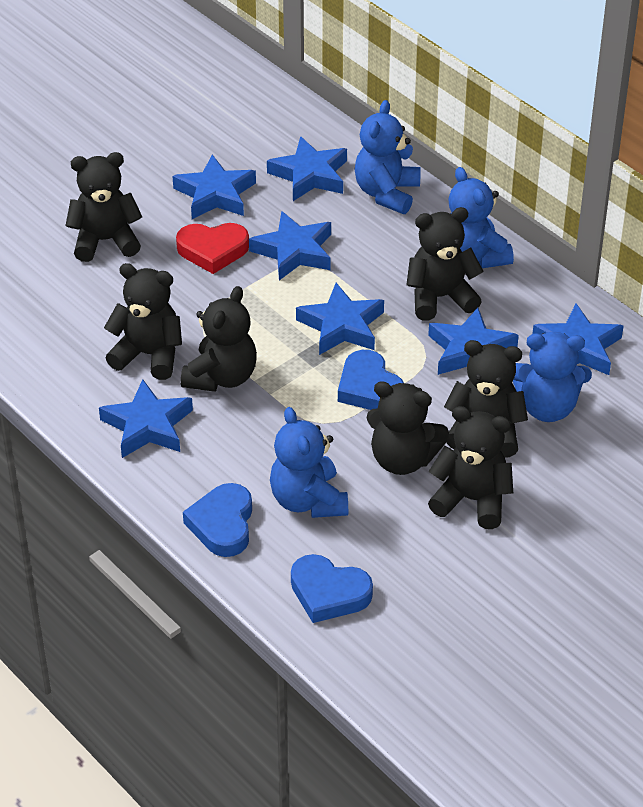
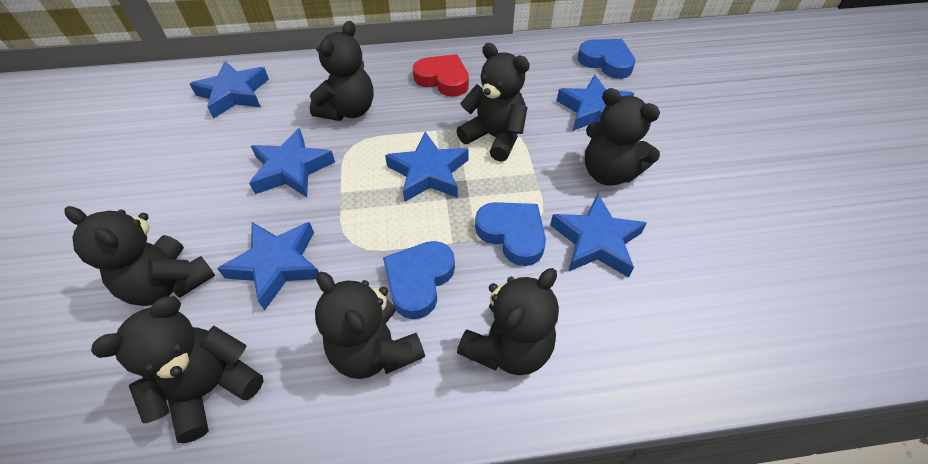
blue star: [99,379,193,458] [173,155,256,219] [249,211,331,280] [267,136,347,201] [296,283,384,355] [428,308,519,375] [533,303,623,375] = 7 -> [190,61,269,118] [217,222,319,310] [249,128,335,197] [385,132,469,202] [550,194,647,278] [557,75,634,131] = 6
blue teddy bear: [270,407,348,518] [355,100,421,214] [449,167,514,268] [513,332,592,422] = 4 -> none = 0

